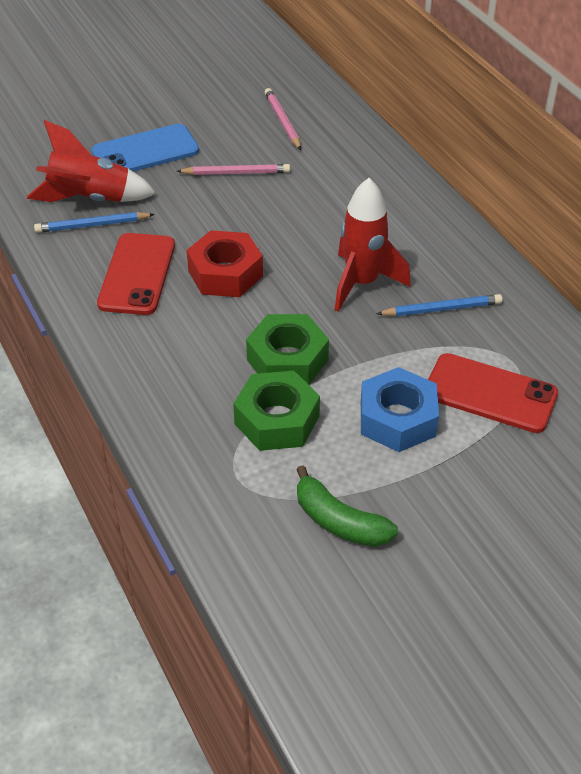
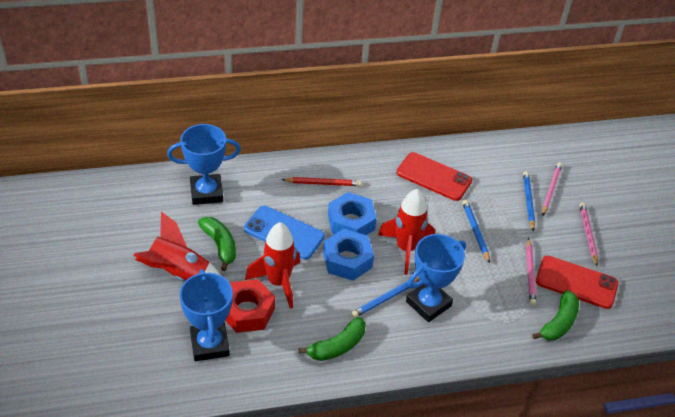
blue nut: [361,367,439,452] = 1 -> [323,229,374,281] [328,192,377,235] = 2
blue pencil: [34,212,155,233] [376,294,502,316] = 2 -> [351,277,420,318] [462,200,490,263] [523,171,535,231] = 3
blue trophy: none = 0 -> [167,124,241,205] [179,269,233,361] [406,234,466,322] = 3
green banana: [296,465,398,547] = 1 -> [198,217,236,271] [298,317,366,361] [532,290,579,341] = 3
green nut: [233,371,320,451] [246,314,329,385] = 2 -> none = 0
pink pencil: [177,164,290,175] [265,88,301,150] = 2 -> [526,238,536,306] [542,163,562,216] [579,203,598,266] = 3
red pencil: none = 0 -> [281,177,361,186] = 1
red rocket: [27,120,156,202] [335,178,411,312] = 2 -> [133,212,221,282] [245,222,300,309] [378,189,435,275] = 3

